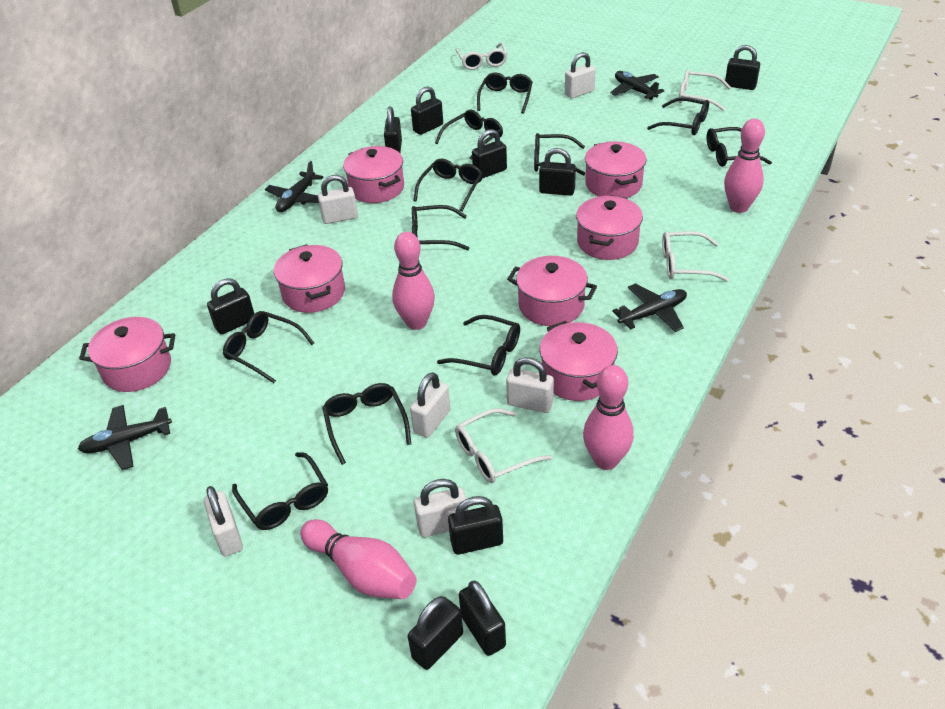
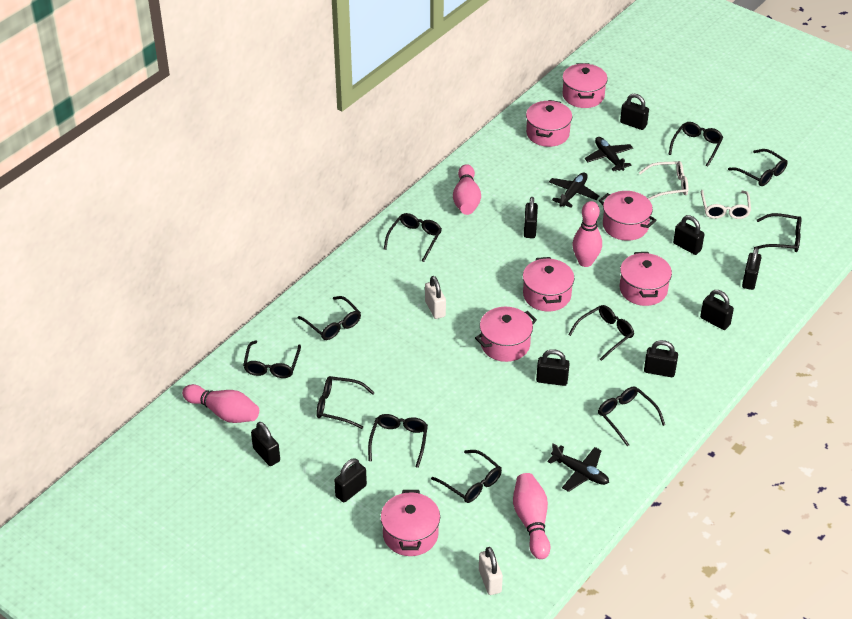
black plane: [78,405,172,470] [265,161,324,212] [610,71,665,100] [612,283,687,332] = 4 -> [547,443,609,492] [549,172,599,208] [585,137,633,171] = 3
white glasses: [455,408,553,483] [456,43,507,70] [662,231,729,282] [679,69,731,111] = 4 -> [639,161,688,200] [701,190,751,219] = 2
white padlock: [204,486,243,557] [318,175,358,224] [410,372,450,438] [414,479,468,537] [506,357,554,413] [565,52,596,99] = 6 -> [425,276,446,319] [479,547,503,595] = 2

